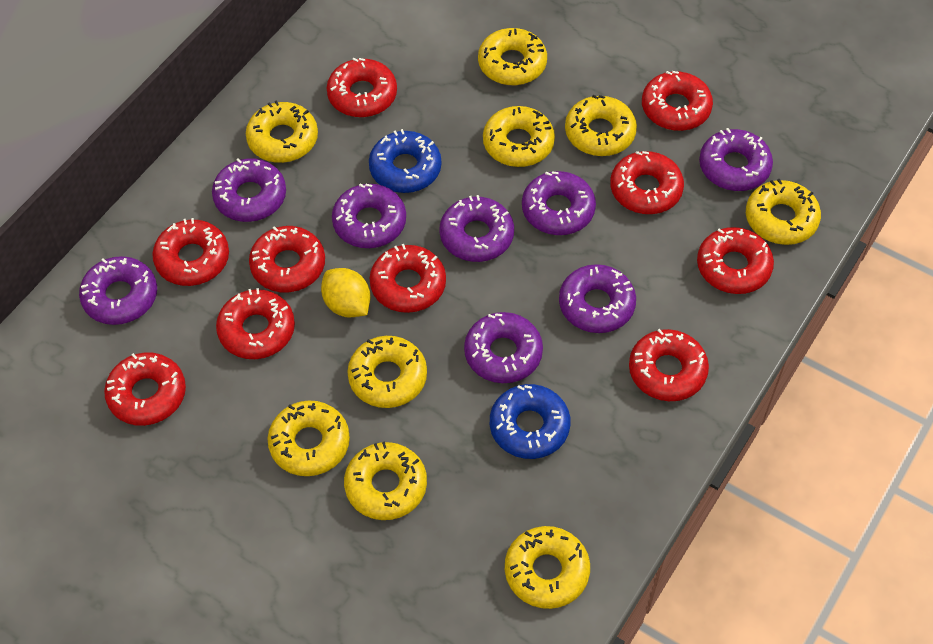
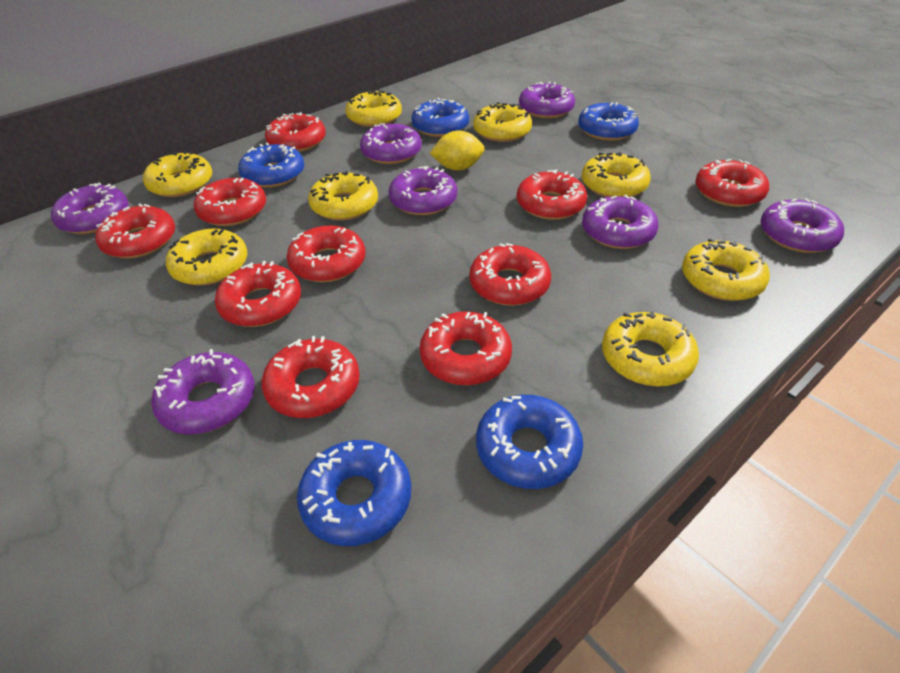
blue donut: [369,129,441,193] [490,384,570,459] = 2 -> [238,143,304,188] [297,440,411,546] [411,98,469,137] [476,395,583,489] [578,103,639,141] = 5
purple donut: [79,256,157,325] [212,158,286,222] [332,183,406,248] [439,195,514,262] [464,312,543,383] [522,171,596,235] [559,264,636,333] [699,128,773,191] = 8 -> [51,183,129,234] [151,349,255,434] [360,123,422,164] [389,166,457,215] [519,82,575,119] [582,195,658,249] [761,198,844,253] = 7
yellow donut: [246,100,318,163] [267,400,350,476] [344,442,427,520] [347,336,427,408] [478,28,547,85] [483,106,555,167] [505,526,590,609] [565,95,637,156] [746,179,821,245] = 9 -> [143,151,212,197] [166,229,248,286] [308,171,378,221] [345,89,402,127] [473,102,532,142] [582,152,651,198] [602,311,699,387] [682,238,770,301] = 8

